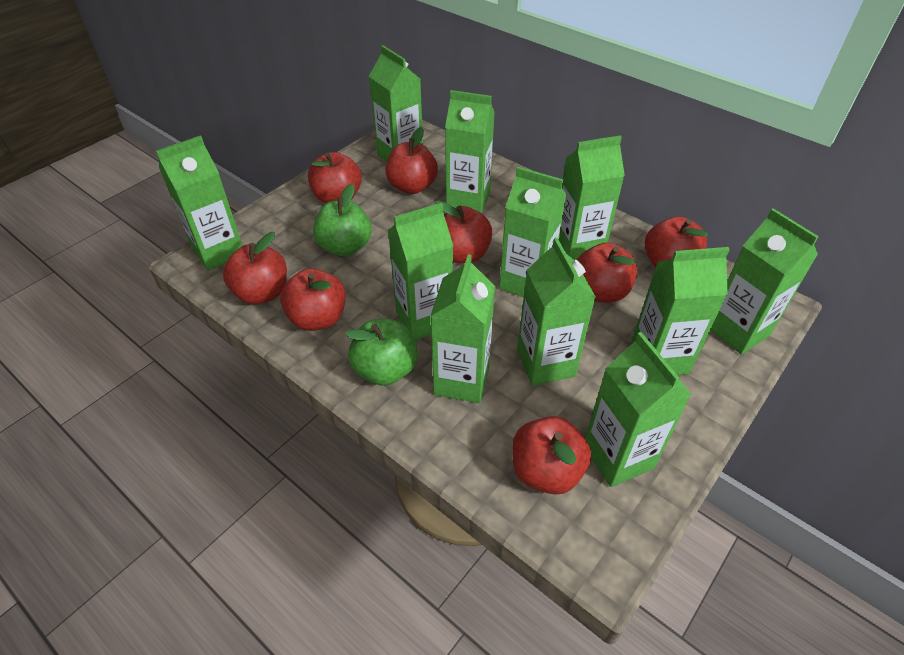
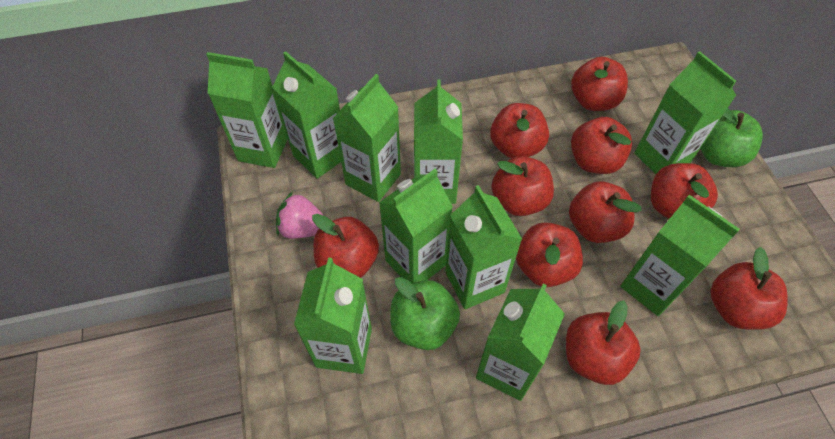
green carton: [156,135,243,271] [369,45,423,162] [388,203,453,340] [430,254,495,403] [445,90,495,213] [499,167,567,298] [517,238,596,386] [559,135,625,260] [585,332,692,487] [631,247,730,375] [710,208,819,355] = 11 -> [206,52,288,168] [272,51,341,179] [294,258,372,374] [333,74,401,202] [379,169,453,283] [414,80,463,204] [445,185,522,309] [476,284,565,401] [620,195,740,316] [635,51,737,174] = 10
pink strawberry: none = 0 -> [276,192,324,239] = 1
red apple: [223,232,287,304] [280,268,346,331] [308,152,362,204] [385,127,438,194] [435,201,493,263] [512,416,591,495] [577,243,637,303] [645,216,708,268] = 8 -> [312,214,379,278] [490,103,549,159] [491,156,554,216] [516,222,583,287] [566,301,641,385] [569,182,642,243] [571,57,628,111] [571,117,632,174] [651,163,718,219] [711,247,788,330] = 10

